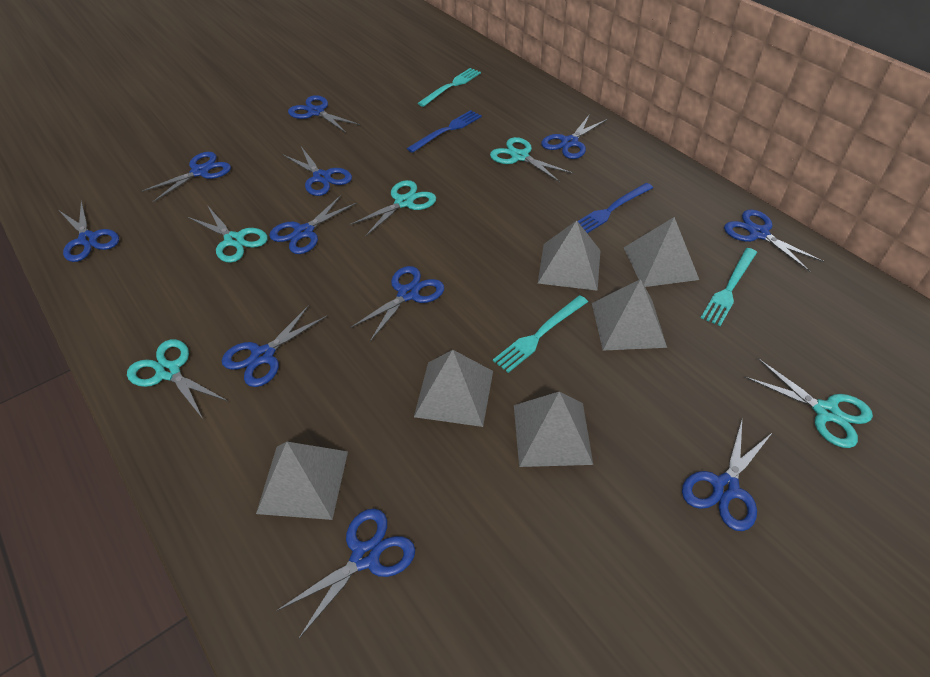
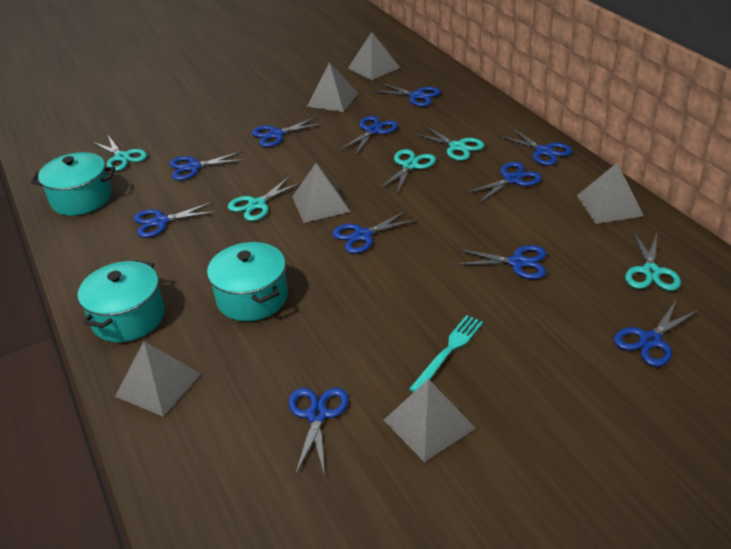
blue fork: [407,110,482,153] [578,183,653,233] = 2 -> none = 0
turquoise fork: [418,68,481,107] [493,295,588,373] [701,248,757,326] = 3 -> [409,315,483,392] = 1
turquoise pot: none = 0 -> [31,152,115,216] [78,260,165,342] [207,242,288,321] = 3

